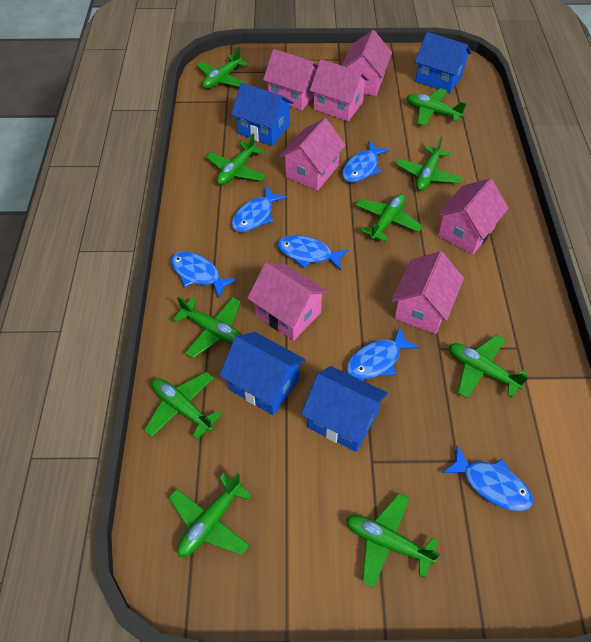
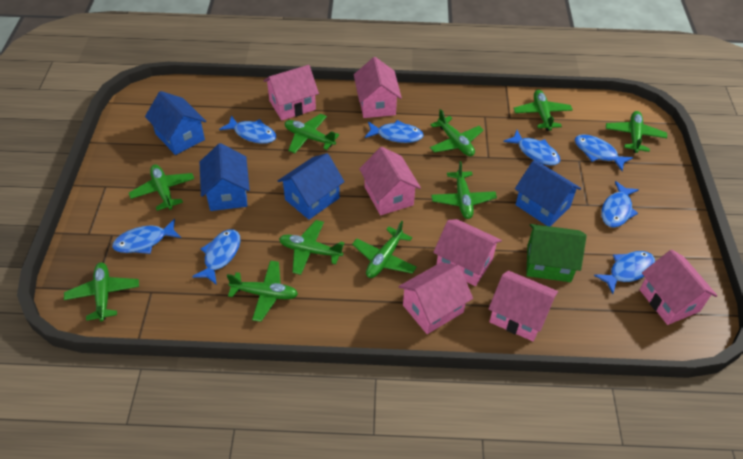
blue fish: [171,251,237,298] [232,186,287,232] [277,235,349,270] [342,141,390,183] [346,326,420,380] [442,446,533,511] = 6 -> [112,219,181,254] [192,229,241,285] [219,115,277,144] [365,120,424,143] [503,130,561,165] [575,134,633,171] [594,251,655,294] [601,181,639,227] = 8
green house: none = 0 -> [526,224,587,282] = 1

